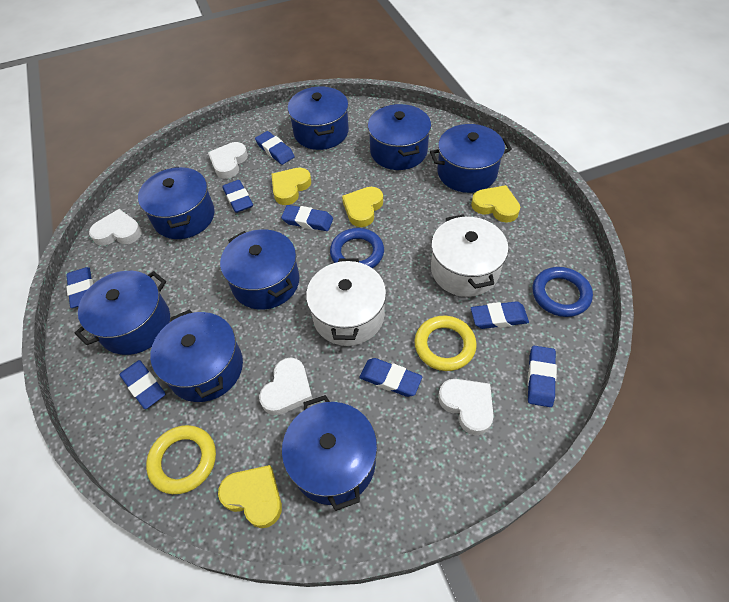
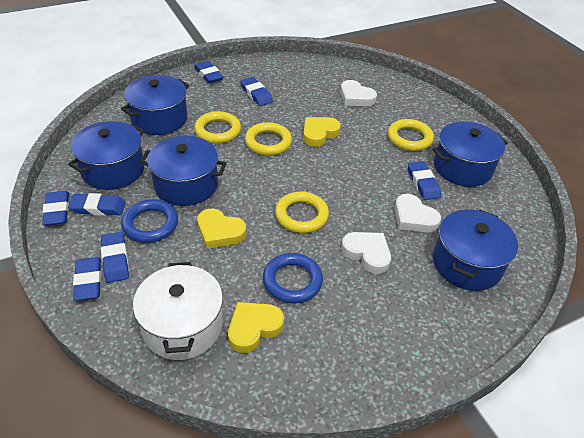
blue eraser: [66,267,93,308] [120,360,165,409] [222,180,253,213] [255,131,295,165] [281,205,333,231] [359,358,422,397] [471,301,529,329] [528,346,557,407] = 8 -> [42,191,69,226] [68,193,126,216] [73,257,101,301] [101,232,129,283] [194,61,224,83] [240,77,273,106] [408,161,441,200] = 7
blue pot: [75,271,170,355] [138,167,215,239] [150,309,243,402] [220,229,299,310] [282,395,377,511] [288,87,349,150] [368,104,431,170] [430,124,512,193] = 8 -> [68,121,145,190] [121,75,189,135] [140,136,227,206] [433,121,508,187] [433,209,518,291] = 5
white heart: [89,209,142,246] [208,142,248,179] [259,358,313,415] [438,379,494,435] = 4 -> [340,80,377,106] [341,232,391,274] [394,194,441,232] = 3
white pot: [306,259,386,346] [431,214,508,297] = 2 -> [133,262,223,360] = 1
yellow heart: [218,465,282,528] [272,168,311,205] [342,187,383,227] [471,185,520,223] = 4 -> [197,208,246,249] [228,302,284,353] [303,117,341,147] = 3
yellow ring: [146,425,216,494] [414,316,477,371] = 2 -> [194,111,241,143] [245,122,292,156] [275,192,329,233] [388,119,434,151] = 4

